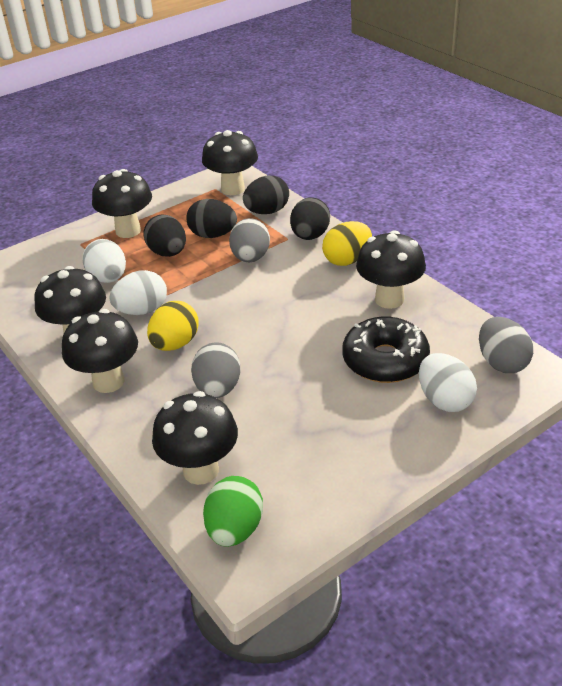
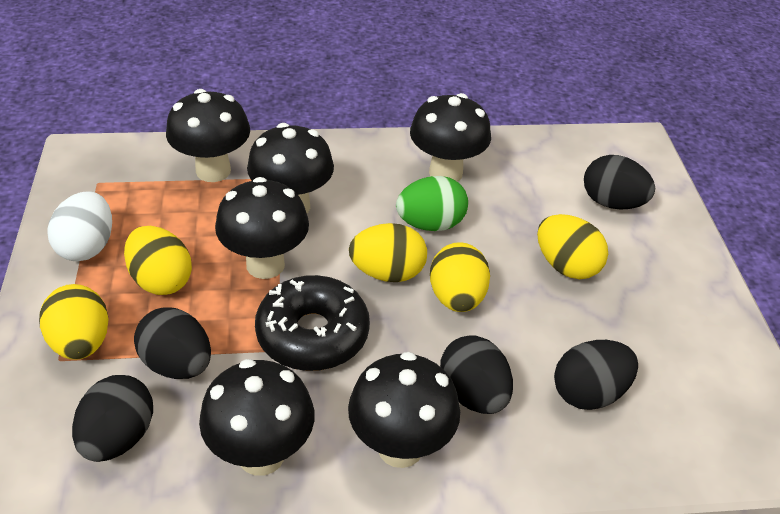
black egg: [143,214,186,257] [186,199,237,238] [243,175,289,214] [290,197,330,240] = 4 -> [72,375,153,462] [134,307,211,379] [440,335,513,414] [554,340,638,410] [584,155,655,210] = 5
grey egg: [191,342,240,398] [229,218,270,262] [479,317,533,373] = 3 -> none = 0
white egg: [82,239,126,283] [109,270,167,315] [419,353,477,412] = 3 -> [47,191,112,261] = 1
yellow egg: [147,301,199,351] [322,221,372,266] = 2 -> [39,284,109,360] [124,226,192,295] [349,223,427,282] [430,242,490,312] [537,214,608,279] = 5

